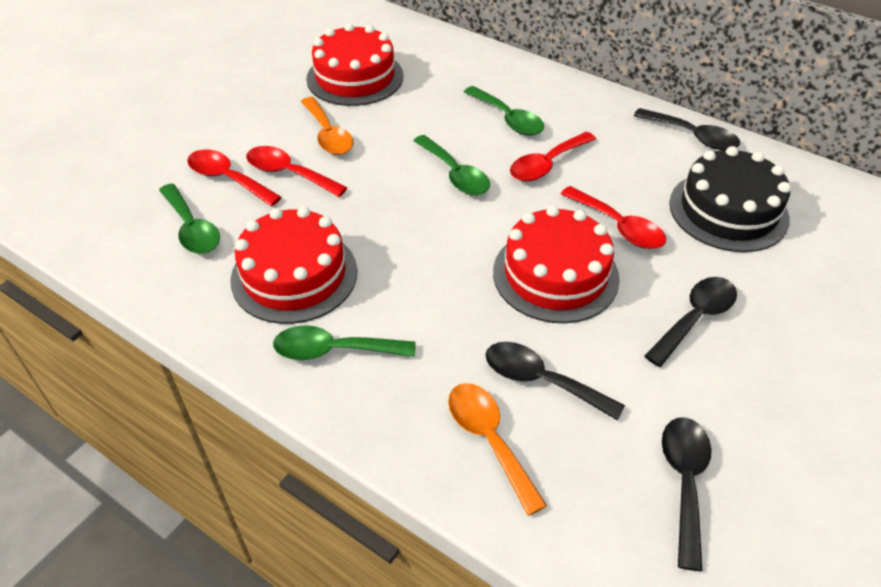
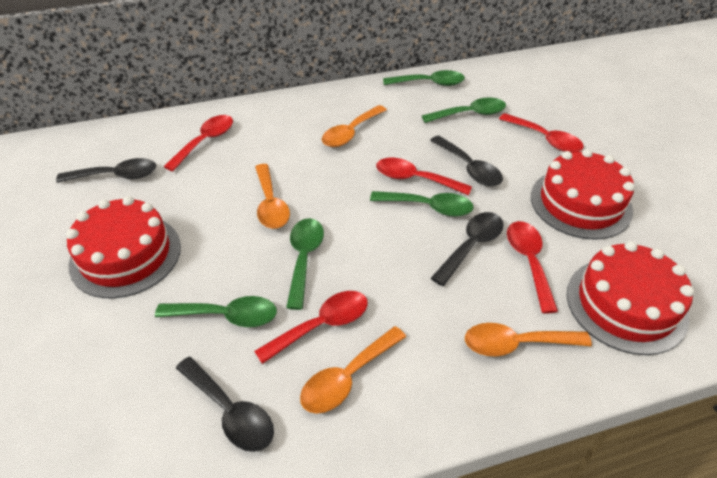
black cake: [669,146,791,252] = 1 -> none = 0
green spoon: [159,183,220,254] [273,325,416,360] [413,135,490,195] [464,86,544,135] = 4 -> [155,296,277,327] [286,218,324,310] [370,191,474,217] [383,70,465,86] [422,97,506,123] = 5
orange spoon: [301,97,353,155] [448,383,547,516] = 2 -> [255,164,290,229] [300,326,406,414] [322,105,387,147] [465,323,592,356] = 4
red spoon: [187,149,282,206] [246,146,347,197] [510,132,596,181] [561,186,666,249] = 4 -> [164,115,233,171] [254,291,368,364] [376,158,472,195] [499,113,584,152] [507,221,558,314] = 5

